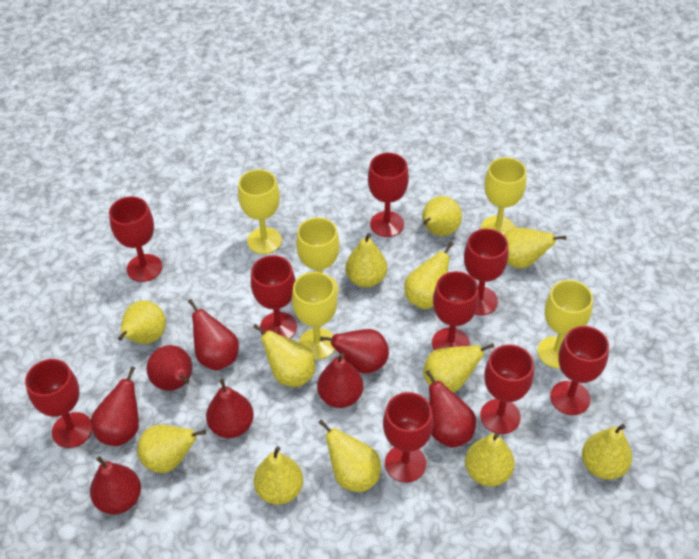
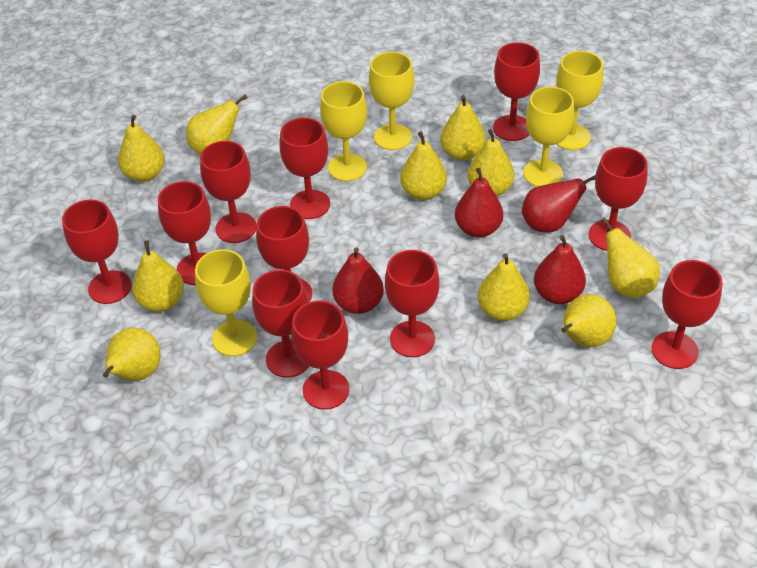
red goblet: [25,359,92,448] [109,197,162,282] [251,255,297,339] [368,153,409,237] [383,392,433,482] [432,271,479,350] [464,229,509,315] [480,344,534,434] [550,326,609,415] = 9 -> [62,199,132,304] [158,181,211,285] [200,141,257,243] [252,270,309,378] [256,206,312,302] [279,118,330,219] [291,300,349,410] [385,250,439,357] [493,42,540,141] [589,147,648,251] [651,260,723,369] = 11
red pear: [90,456,141,514] [91,366,139,446] [146,345,192,391] [188,299,239,371] [206,379,254,438] [317,353,363,408] [320,329,389,374] [425,370,476,448] = 8 -> [332,247,384,314] [455,168,503,238] [522,175,596,232] [534,235,586,304] = 4
yellow pear: [118,300,166,344] [137,425,206,473] [253,324,315,387] [254,446,303,505] [318,419,381,492] [346,233,387,287] [404,242,453,309] [422,196,462,236] [423,343,494,392] [465,433,515,486] [504,227,566,268] [582,424,632,480] = 12 -> [103,327,161,381] [118,115,165,182] [132,241,184,312] [186,95,247,155] [400,131,447,200] [440,95,486,161] [467,129,514,196] [478,253,530,321] [561,294,616,347] [601,217,660,299] = 10

